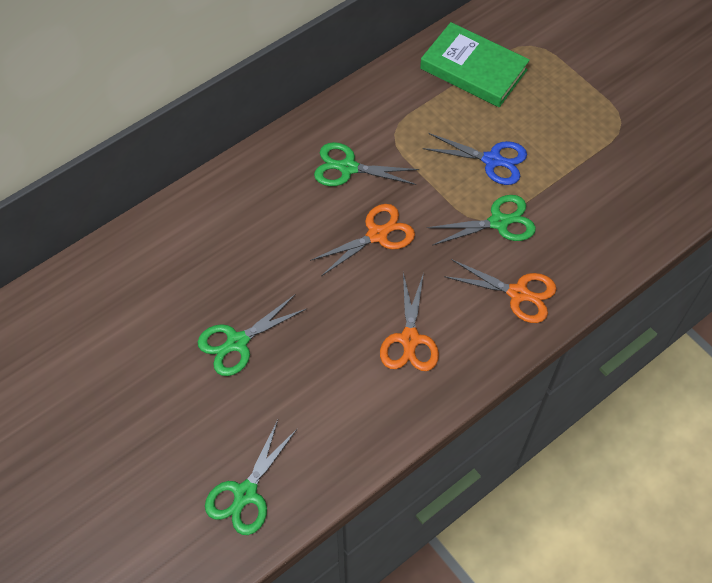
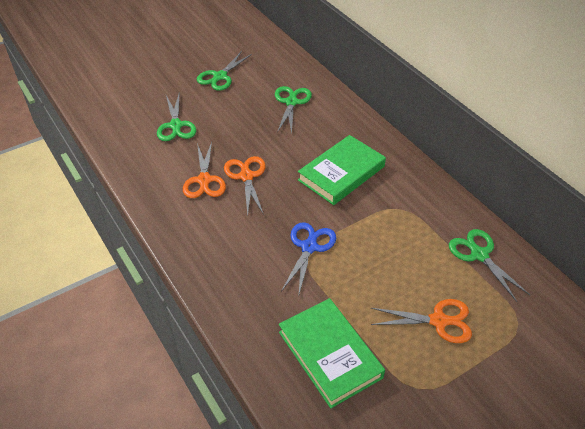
green book: [420,22,530,107] = 1 -> [279,298,385,409] [298,135,386,205] = 2

